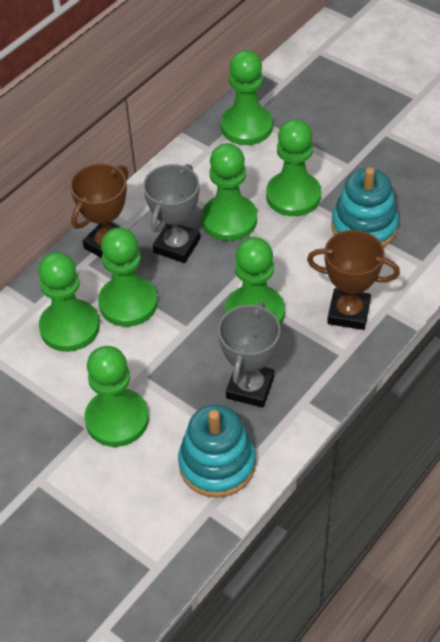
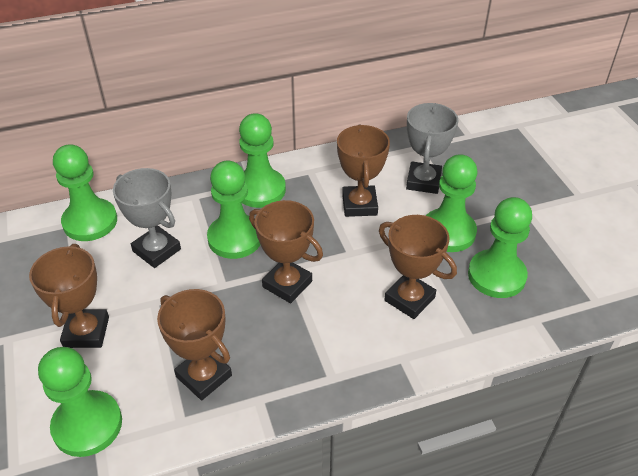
brown trophy: [70,163,128,258] [307,230,400,330] = 2 -> [29,244,109,348] [157,289,232,400] [249,200,323,303] [337,124,390,217] [379,215,457,319] = 5
green pawn: [38,252,100,352] [84,346,149,447] [98,227,158,327] [201,143,257,241] [221,50,273,145] [225,237,285,325] [266,119,321,216] = 7 -> [38,347,122,457] [53,144,117,241] [207,161,260,259] [239,113,286,208] [426,154,478,252] [468,197,532,298] = 6
turquoise stacking toy: [178,405,256,498] [332,167,399,247] = 2 -> none = 0

